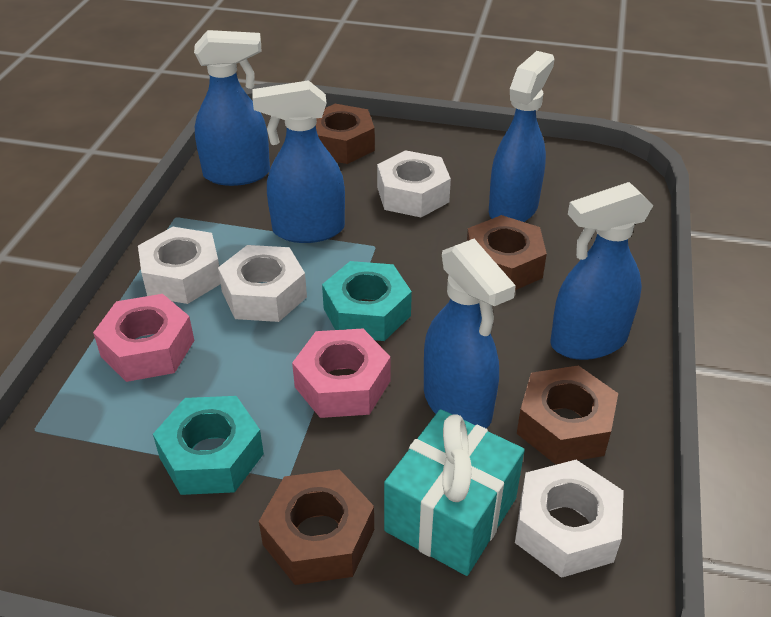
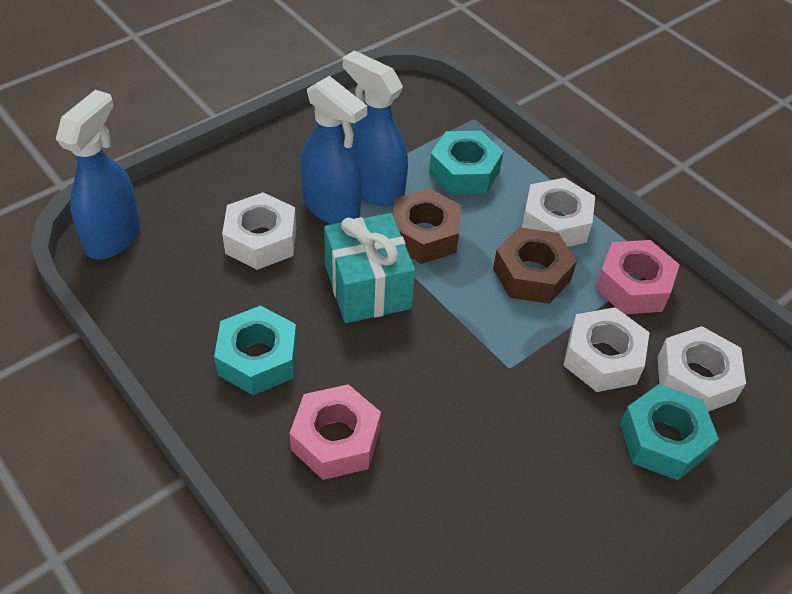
blue spray bottle: [194,30,270,186] [252,80,345,243] [424,239,516,428] [489,51,554,222] [551,182,654,360] = 5 -> [56,90,140,260] [300,76,367,224] [343,50,408,206] = 3
brown nut: [259,469,374,585] [316,104,375,164] [467,215,547,290] [517,365,618,464] = 4 -> [392,188,461,264] [493,227,577,304] = 2
turquoise nut: [153,396,264,495] [322,261,412,341] = 2 -> [214,306,297,395] [429,131,504,195] [620,384,719,480] = 3

